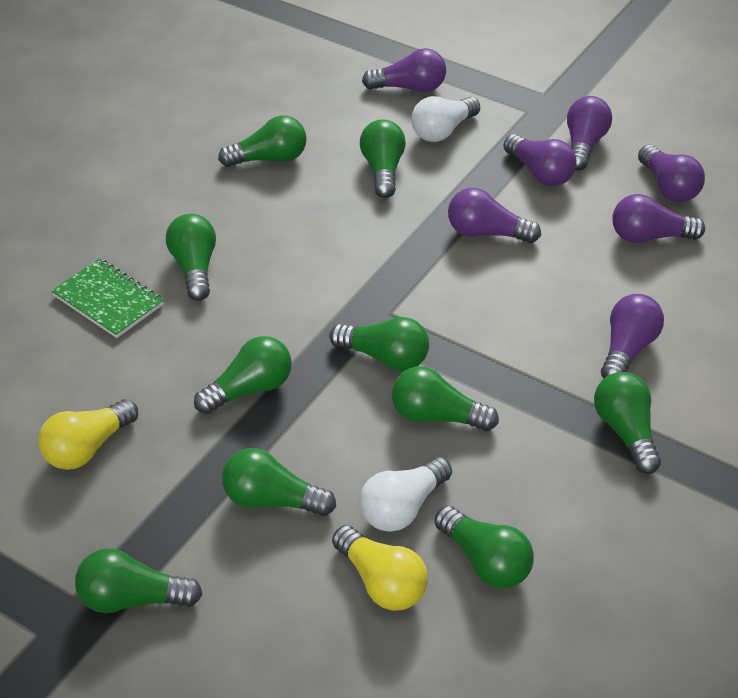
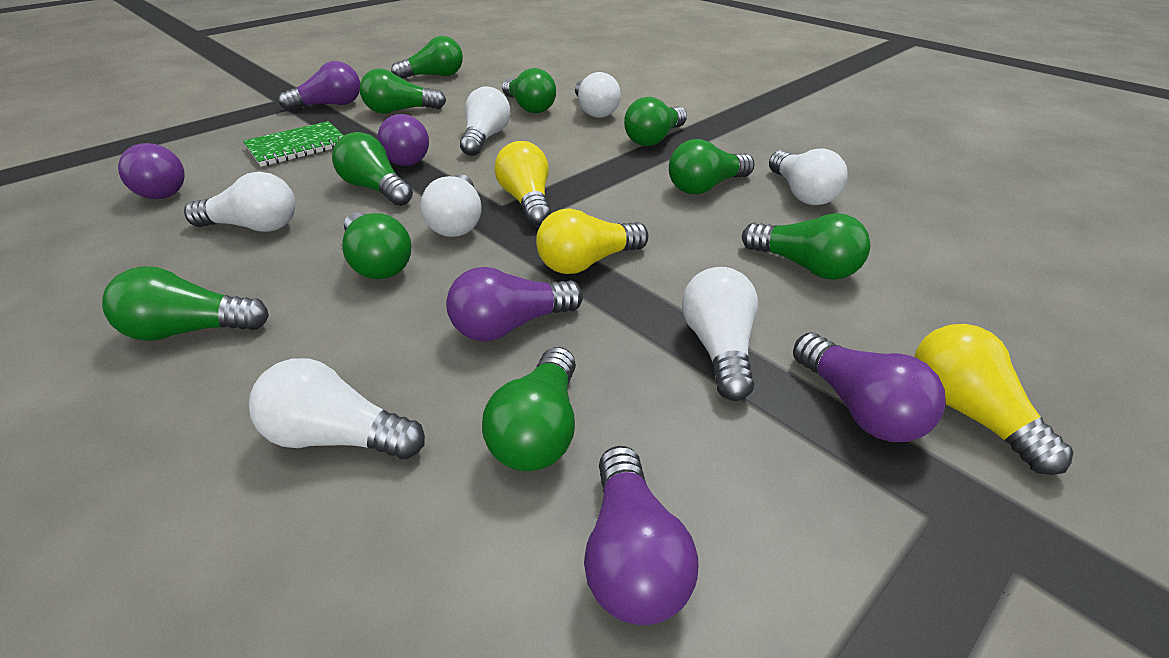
purple light bulb: [362,48,446,92] [448,188,541,243] [503,134,577,186] [567,96,612,171] [601,294,664,378] [612,194,705,243] [638,145,705,202] = 7 -> [118,143,185,199] [278,61,360,111] [377,114,429,166] [446,267,583,341] [584,446,699,625] [793,332,946,442] = 6
white light bulb: [360,457,452,532] [411,96,480,142] = 2 -> [184,172,295,232] [249,358,425,459] [420,174,482,237] [460,86,510,156] [575,72,621,118] [682,267,758,401] [769,149,848,205] = 7
yellow light bulb: [38,399,138,470] [332,525,428,611] = 2 -> [494,141,551,226] [536,208,648,274] [914,324,1074,475] = 3

